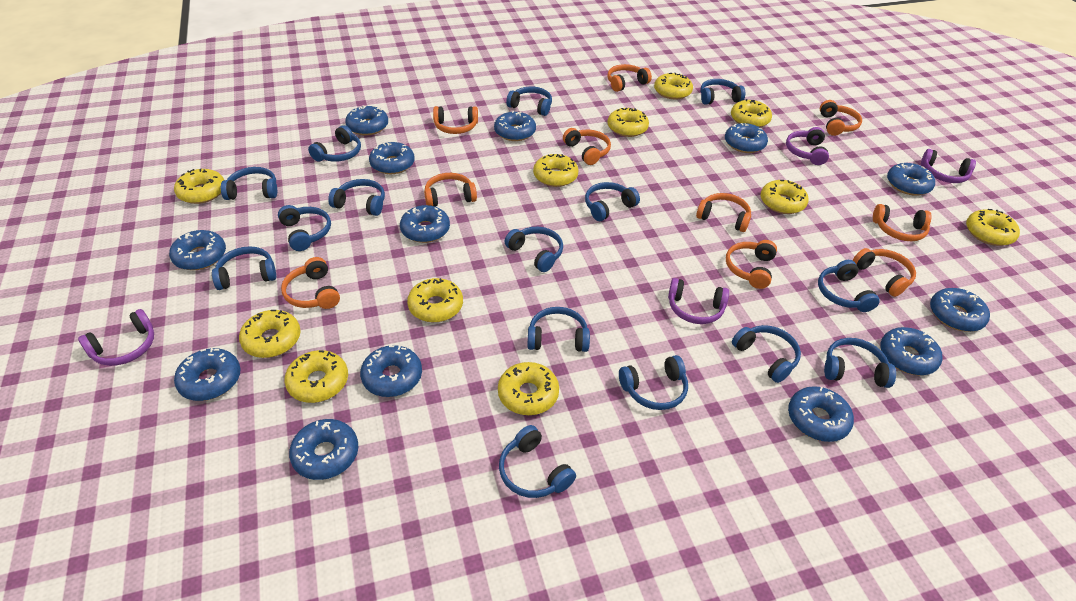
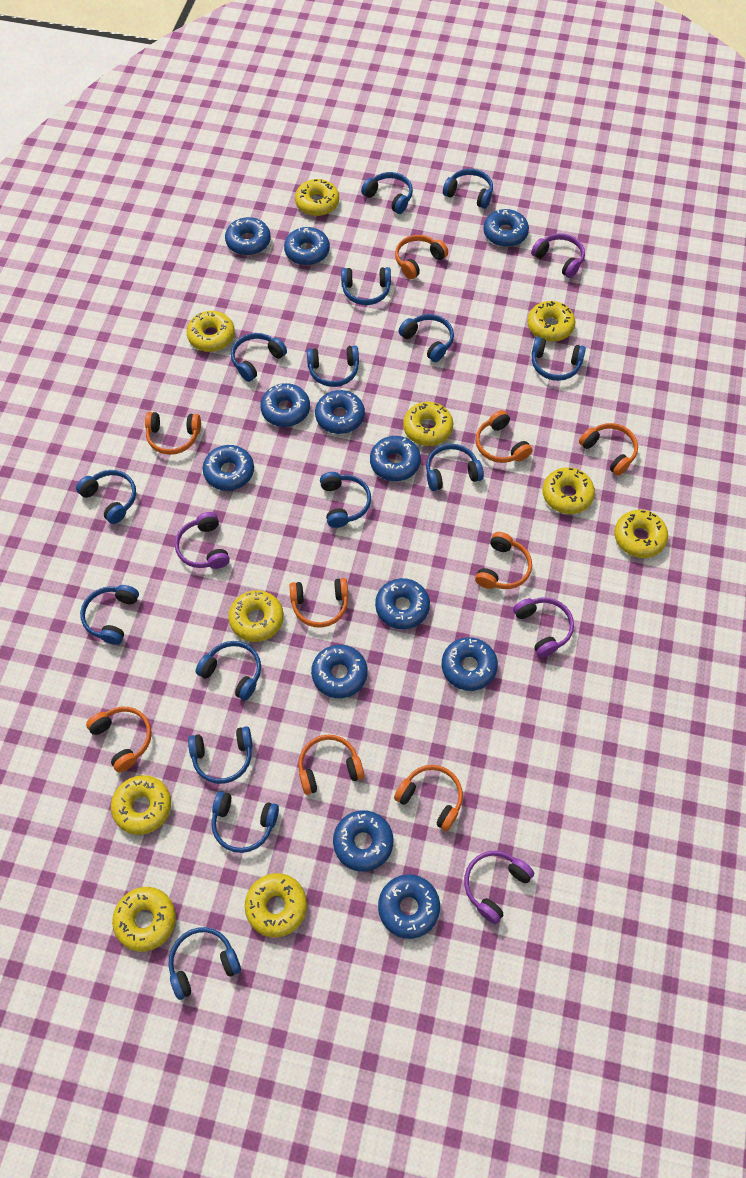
blue donut: [169,230,226,270] [174,348,241,401] [289,419,358,480] [345,106,388,135] [360,345,422,397] [369,142,415,174] [400,205,450,243] [494,111,536,141] [725,123,768,153] [788,386,854,442] [880,327,942,375] [887,163,935,196] [930,288,990,332] = 13 -> [203,445,254,491] [225,217,271,255] [260,383,310,427] [284,227,330,265] [311,645,368,698] [315,390,365,434] [333,810,393,872] [370,436,421,481] [375,578,430,629] [378,874,440,939] [442,637,498,691] [483,209,529,247] = 12
orange headphones: [281,257,340,309] [424,173,477,207] [433,106,478,134] [563,128,611,165] [607,64,652,92] [696,193,751,232] [726,240,777,289] [820,100,862,136] [853,248,916,297] [873,204,931,241] = 10 -> [86,707,152,772] [145,412,201,455] [289,578,348,628] [298,735,364,795] [394,765,463,831] [395,235,448,279] [475,410,532,463] [475,532,532,589] [579,423,638,476] = 9
yellow donut: [174,169,224,204] [239,310,301,358] [284,350,348,403] [407,278,463,322] [498,362,559,415] [533,154,579,187] [607,108,649,137] [654,73,693,100] [731,99,772,127] [761,180,809,214] [966,209,1020,246] = 11 -> [111,775,171,835] [112,887,176,952] [187,311,235,352] [228,590,284,642] [245,873,307,938] [295,179,339,216] [403,402,453,446] [527,301,575,342] [542,467,595,514] [614,510,668,558] = 10

